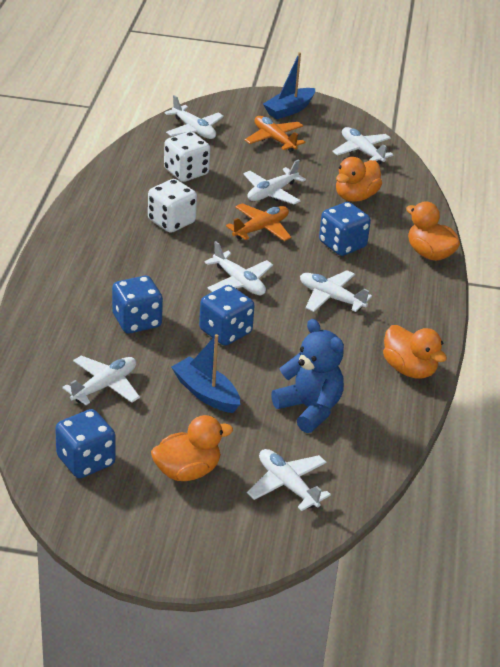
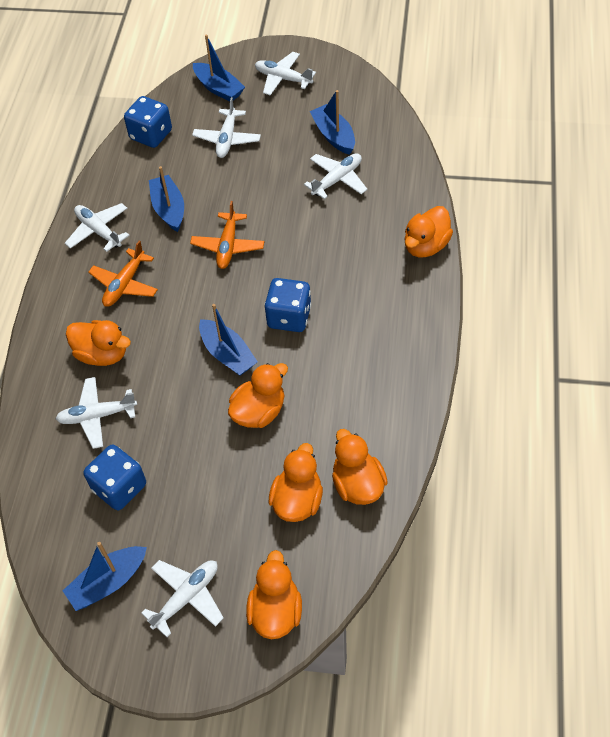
blue boat: [171,334,240,413] [263,52,315,119] = 2 -> [63,542,147,611] [149,166,184,232] [193,35,245,101] [199,304,258,376] [310,90,355,155] = 5
blue dice: [55,409,116,478] [112,276,163,333] [199,285,255,346] [319,202,371,256] = 4 -> [83,445,146,510] [124,96,172,148] [264,278,311,332] = 3
blue teddy bear: [271,319,344,433] = 1 -> none = 0
orange duck: [151,415,233,481] [336,157,382,202] [383,325,447,379] [406,201,460,261] = 4 -> [66,320,131,366] [228,363,288,428] [246,550,302,639] [269,443,323,522] [332,429,388,505] [405,206,453,257] = 6
white dice: [148,179,197,233] [164,132,210,182] = 2 -> none = 0
white plane: [62,356,140,405] [164,95,224,139] [204,241,273,295] [243,159,306,205] [247,449,331,511] [300,270,372,312] [332,127,393,164] = 7 -> [56,377,137,449] [65,203,130,252] [141,560,224,637] [192,97,261,158] [255,52,316,95] [304,153,367,199] = 6

